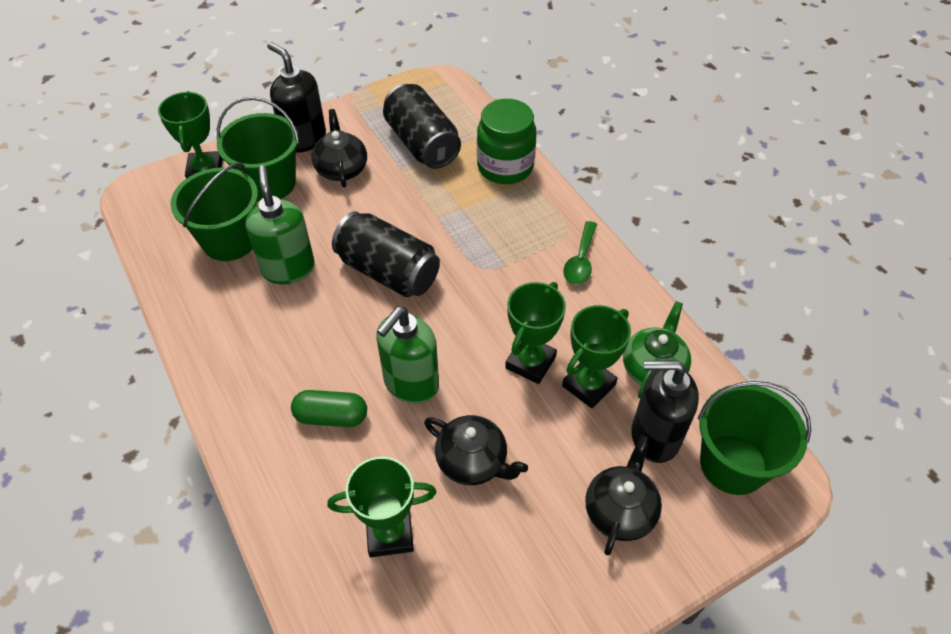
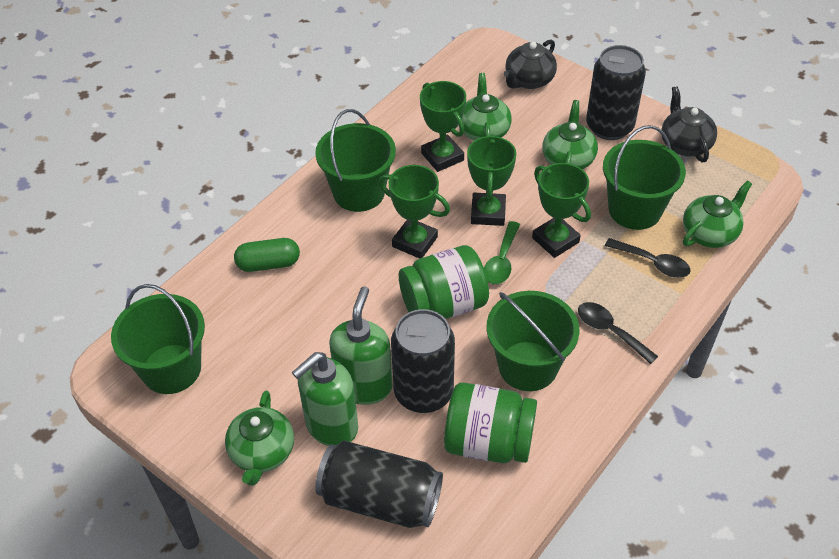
black can: [332,211,440,297] [383,84,461,169] = 2 -> [315,441,443,528] [391,309,455,413] [586,45,646,140] = 3
black soap dispenser: [267,42,326,153] [631,360,699,463] = 2 -> none = 0
black spoon: none = 0 -> [578,302,658,364] [605,238,691,278] = 2
black teapot: [311,109,367,187] [424,415,528,485] [585,435,662,556] = 3 -> [504,40,557,89] [661,86,717,162] = 2
green bucket: [170,162,258,261] [217,97,300,201] [698,381,811,495] = 3 -> [111,284,205,394] [315,109,396,212] [487,291,580,391] [603,125,686,230] = 4
green jar: [477,99,537,184] = 1 -> [399,245,489,319] [444,382,537,463] = 2
green teapot: [623,301,691,399] = 1 -> [225,391,294,486] [462,73,512,141] [542,100,598,169] [683,180,752,248] = 4

